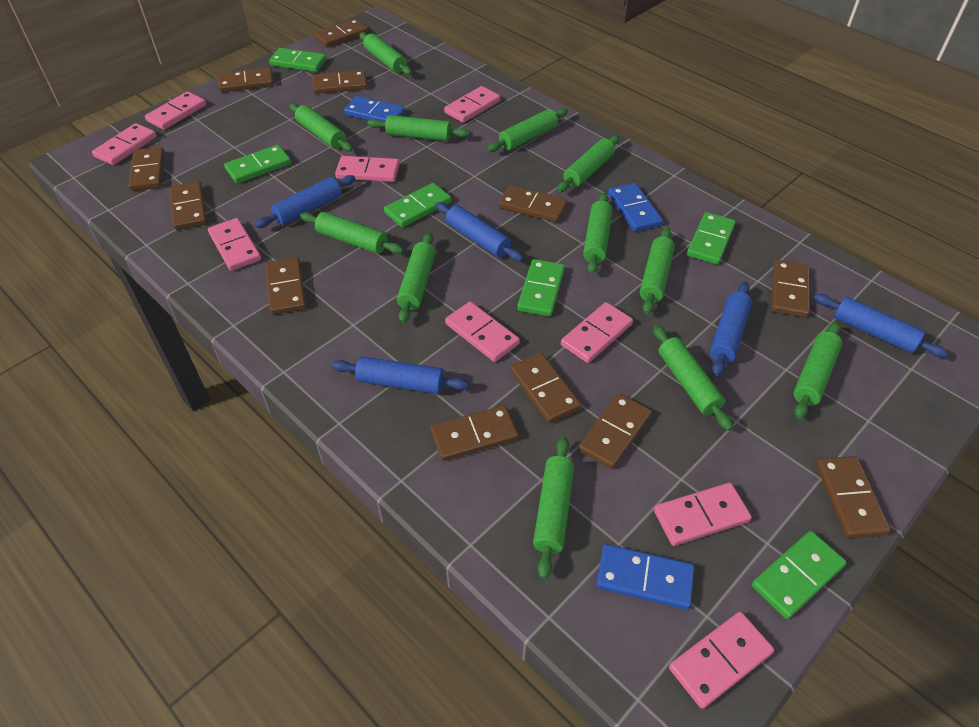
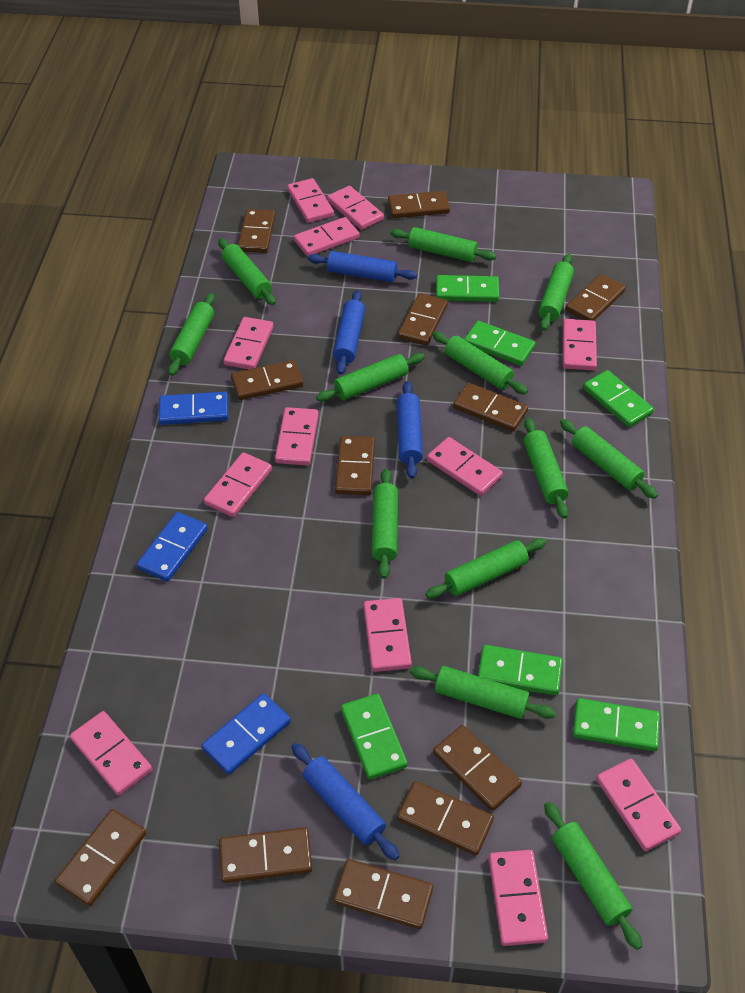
blue rolling pin: [255,175,355,228] [332,356,469,394] [435,202,523,261] [710,282,752,376] [814,294,948,357] = 5 -> [292,743,399,860] [308,251,418,282] [333,290,365,375] [397,381,423,479] = 4
pink domino: [92,123,157,165] [145,91,206,130] [208,218,261,271] [335,156,400,182] [444,86,500,123] [445,301,520,362] [561,302,633,363] [654,483,752,546] [669,612,774,709] = 9 -> [70,711,152,795] [204,452,272,517] [223,317,274,369] [275,407,319,466] [287,178,334,223] [294,217,360,256] [327,186,384,230] [364,598,412,672] [427,437,503,496] [489,850,548,946] [563,319,597,371] [596,759,681,851] = 12

